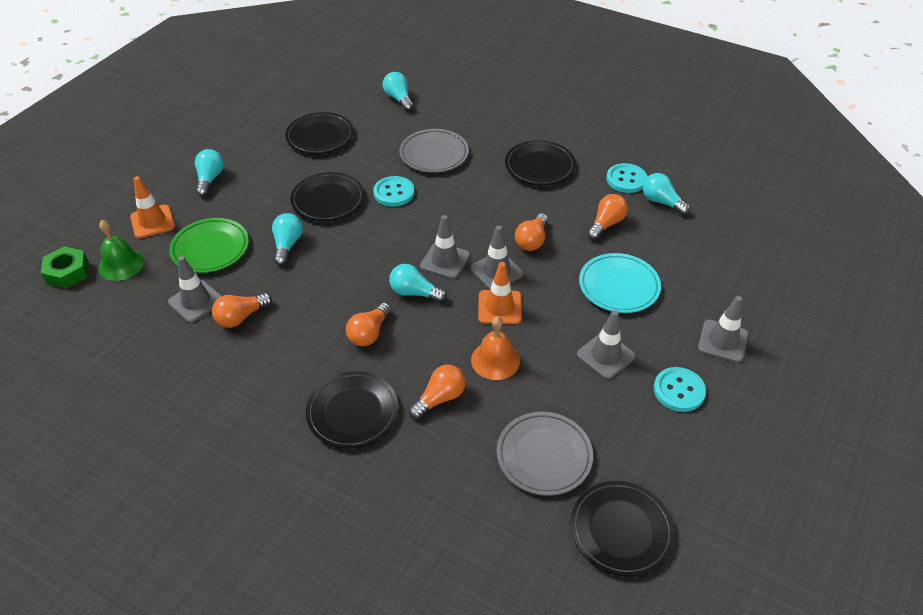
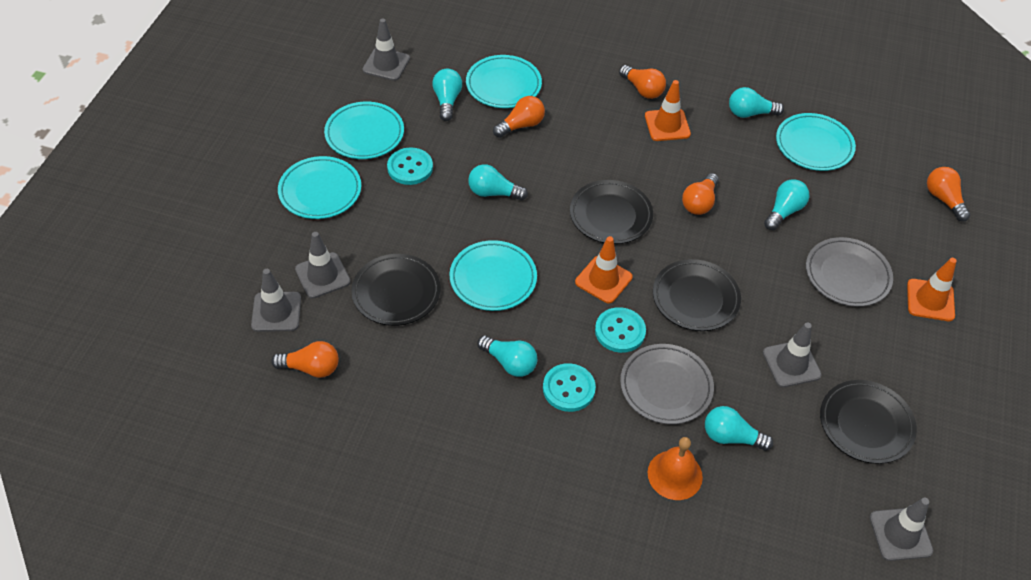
black plate: [285,112,354,154] [290,172,365,221] [306,371,399,449] [505,140,576,186] [570,481,675,577] = 5 -> [351,254,440,326] [570,180,653,244] [653,259,741,331] [820,380,917,464] = 4
green bell: [98,220,144,281] = 1 -> none = 0
green nut: [41,246,89,288] = 1 -> none = 0
green plate: [169,218,249,273] = 1 -> none = 0
orange traffic cone: [130,176,175,238] [478,262,522,324] = 2 -> [575,236,633,303] [645,80,691,141] [907,258,956,321] = 3
turquoise light bulb: [195,149,224,196] [272,213,303,266] [383,72,414,111] [389,264,447,303] [643,173,690,215] = 5 -> [432,69,462,121] [468,164,528,201] [477,335,537,377] [705,406,773,451] [729,87,784,118] [764,179,809,230] = 6
turquoise plate: [579,253,661,313] = 1 -> [278,156,361,219] [324,102,404,159] [450,240,537,311] [466,55,542,108] [776,113,856,171] = 5

